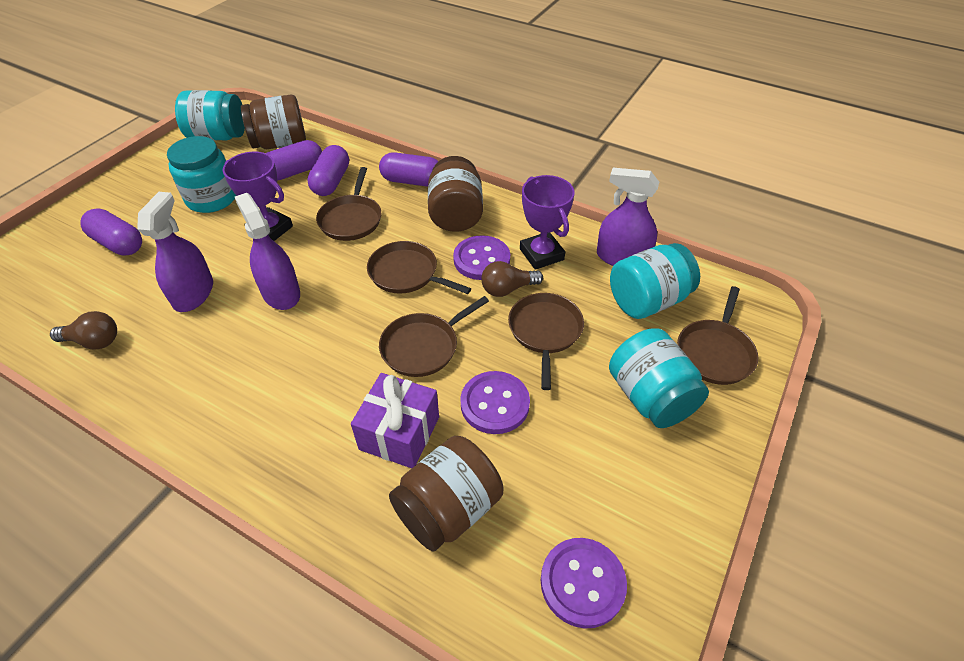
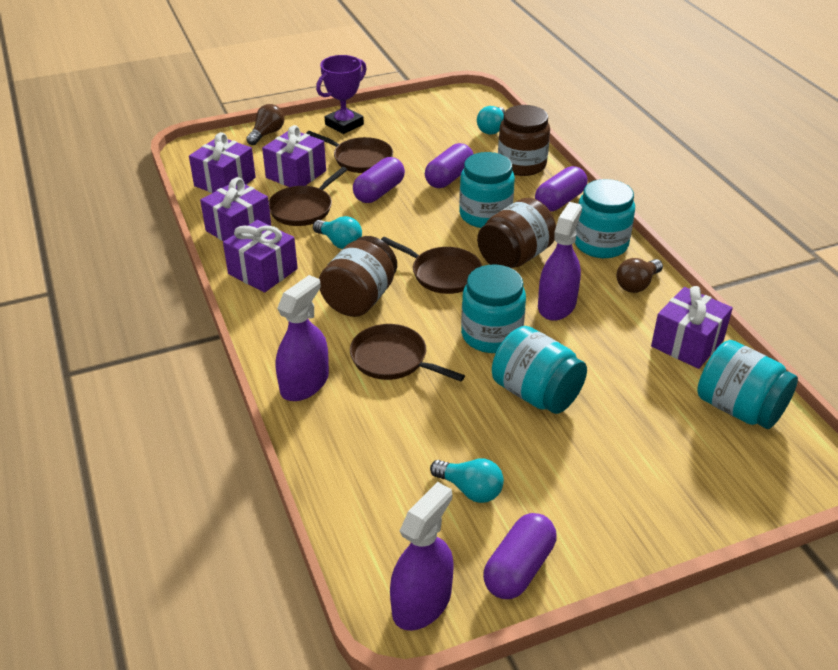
brown pan: [316,167,381,241] [367,241,471,294] [379,296,489,377] [508,293,584,390] [677,286,758,385] = 5 -> [269,167,347,226] [306,131,393,173] [350,324,465,382] [381,237,482,294] = 4
purple button: [453,235,510,280] [460,371,530,434] [541,538,627,629] = 3 -> none = 0
purple gift: [351,373,439,468] = 1 -> [189,132,256,193] [200,177,271,241] [223,220,298,293] [262,125,326,187] [651,286,733,369] = 5
purple trophy: [223,152,293,241] [520,175,575,270] = 2 -> [316,55,367,134] = 1
turquoise jar: [167,136,236,213] [175,90,245,141] [609,328,709,428] [610,243,700,319] = 4 -> [459,152,515,228] [461,265,526,353] [492,326,587,414] [575,179,635,258] [697,340,798,429] = 5
turquoise light bulb: none = 0 -> [313,216,362,249] [430,458,504,503] [477,106,505,135] = 3

